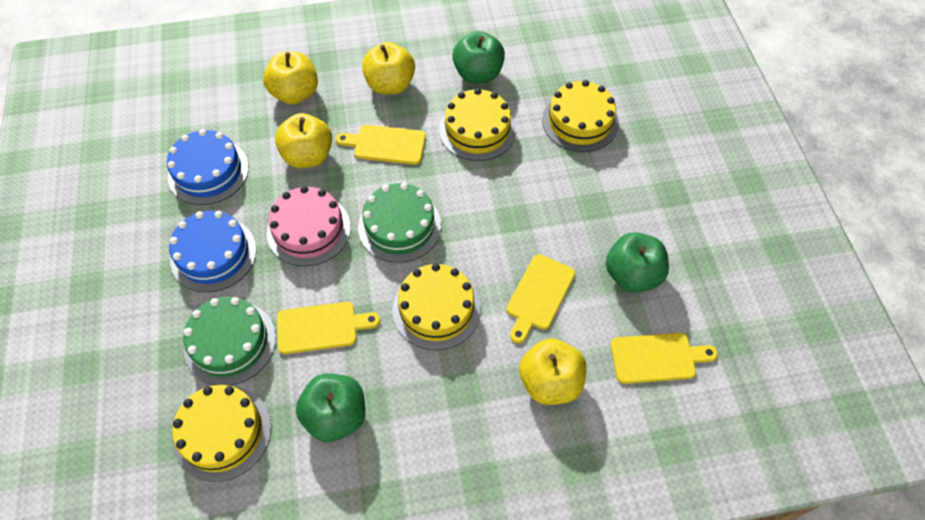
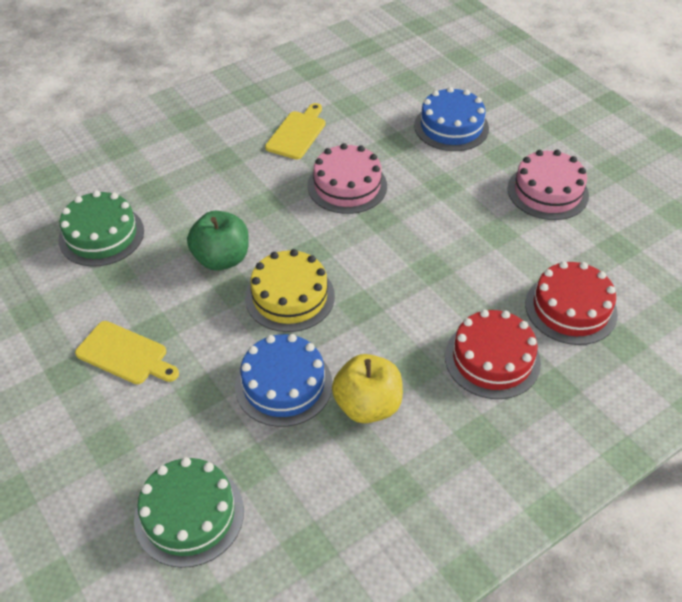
green apple: [296,374,365,442] [452,31,505,83] [606,232,669,293] = 3 -> [187,211,249,271] = 1
pink cake: [267,186,351,266] = 1 -> [308,143,387,214] [507,150,589,220] = 2
red cake: none = 0 -> [445,309,541,399] [525,261,618,345] = 2
yellow apple: [263,51,318,104] [275,113,332,168] [362,42,415,95] [519,338,586,405] = 4 -> [332,354,403,423] = 1
yellow cake: [172,385,271,482] [393,263,481,350] [439,88,516,161] [542,80,619,152] = 4 -> [245,249,335,332] = 1
yellow cutting board: [277,302,380,354] [336,125,426,165] [506,254,575,344] [610,333,718,384] = 4 -> [75,321,179,384] [265,103,325,160] = 2

